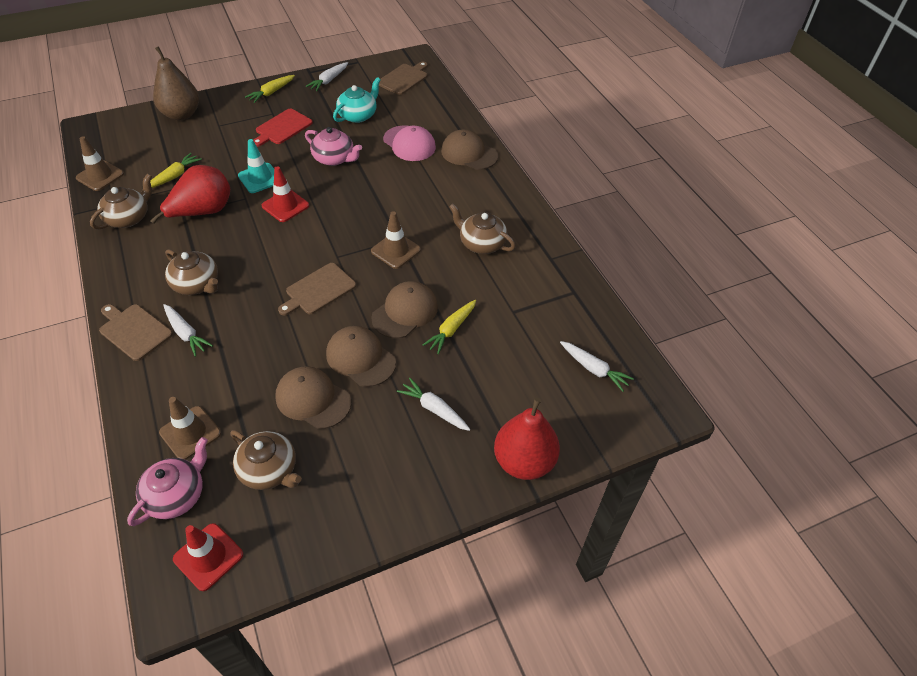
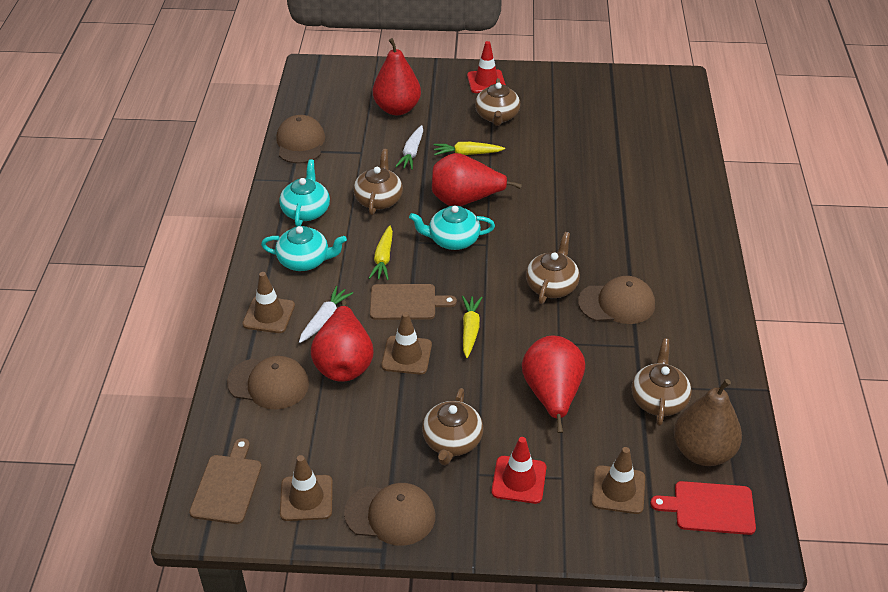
brown cutting board: [99,304,173,361] [278,263,356,315] [379,62,428,95] = 3 -> [189,438,262,524] [370,284,457,320] = 2
brown teapot: [90,174,152,230] [165,249,218,295] [230,430,302,490] [449,204,516,254] = 4 -> [353,149,403,215] [422,388,483,465] [475,78,521,126] [526,232,580,304] [631,338,692,426] = 5
brown traffic cone: [76,136,124,191] [159,397,221,460] [371,211,421,269] = 3 -> [242,272,295,333] [280,455,333,521] [381,312,432,375] [592,447,645,514] = 4
pink cap: [383,126,436,161] = 1 -> none = 0
pink teapot: [127,437,208,526] [305,127,362,166] = 2 -> none = 0
red pear: [150,165,230,224] [494,398,560,480] = 2 -> [311,300,373,382] [373,38,421,115] [432,153,522,206] [522,336,585,433] = 4
turquoise teapot: [333,77,381,123] = 1 -> [261,226,347,271] [279,159,330,227] [409,206,495,250] = 3
turquoise traffic cone: [238,139,274,193] = 1 -> none = 0
white carrot: [163,304,213,357] [306,62,348,91] [397,378,471,431] [560,341,634,392] = 4 -> [299,286,353,343] [395,125,423,170] = 2

